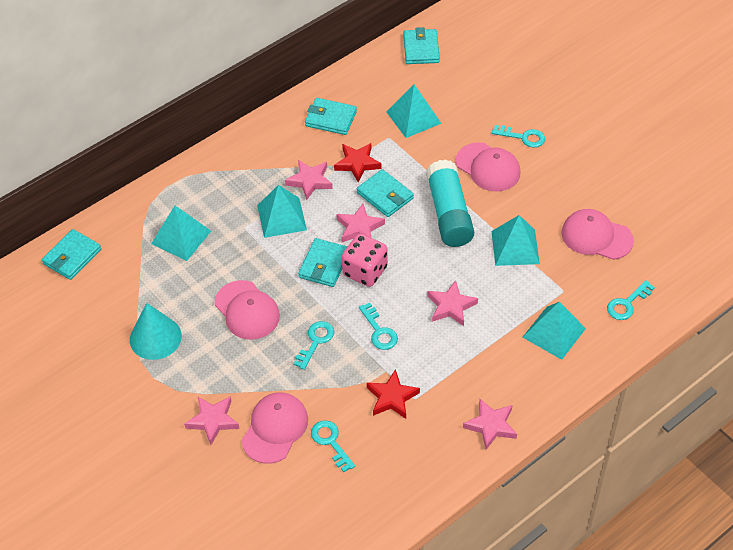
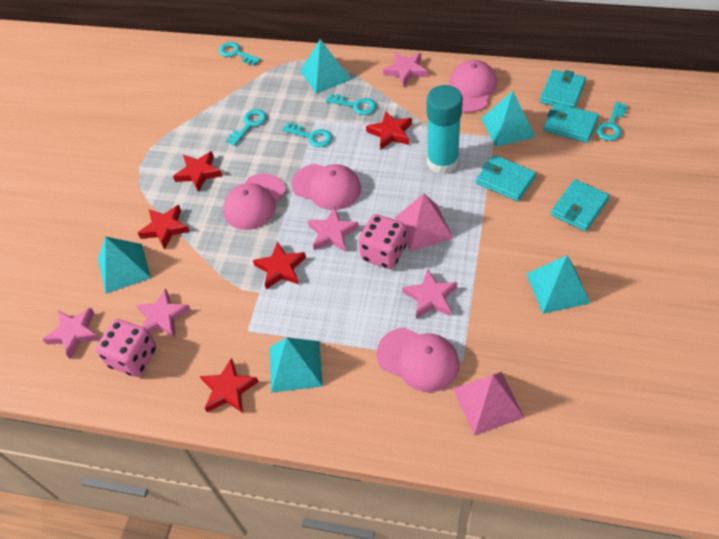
pink dice: [342,234,388,287] = 1 -> [96,319,157,377] [359,214,407,269] = 2
pink pyramid: none = 0 -> [395,193,453,251] [453,372,524,436] = 2
red star: [334,143,381,183] [367,369,420,419] = 2 -> [138,205,190,250] [173,151,222,192] [200,358,259,413] [253,241,306,289] [366,111,412,150] = 5
turquoise cone: [130,303,182,360] = 1 -> none = 0
turquoise wallet: [42,229,101,280] [298,238,347,287] [305,98,357,135] [357,169,414,217] [403,27,440,64] = 5 -> [476,155,536,201] [540,70,586,107] [543,103,599,143] [551,179,610,231] = 4

